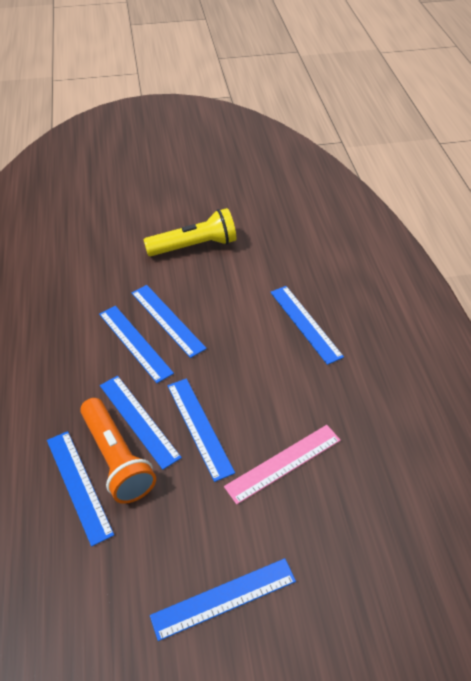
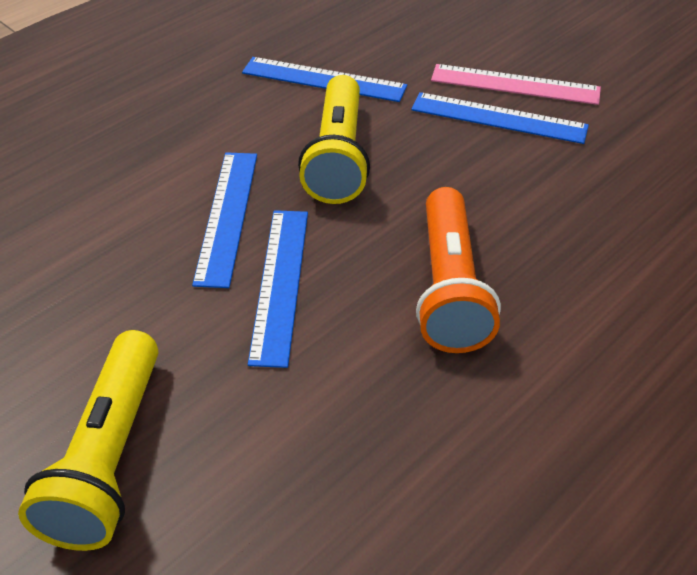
blue ruler: [47,431,114,547] [99,306,174,383] [100,376,182,470] [132,285,207,358] [150,558,296,641] [167,379,235,482] [270,286,344,365] = 7 -> [192,152,257,288] [242,57,407,102] [248,210,308,368] [411,92,589,144] = 4
yellow flashlight: [143,208,236,256] = 1 -> [18,330,158,551] [298,75,370,204] = 2

